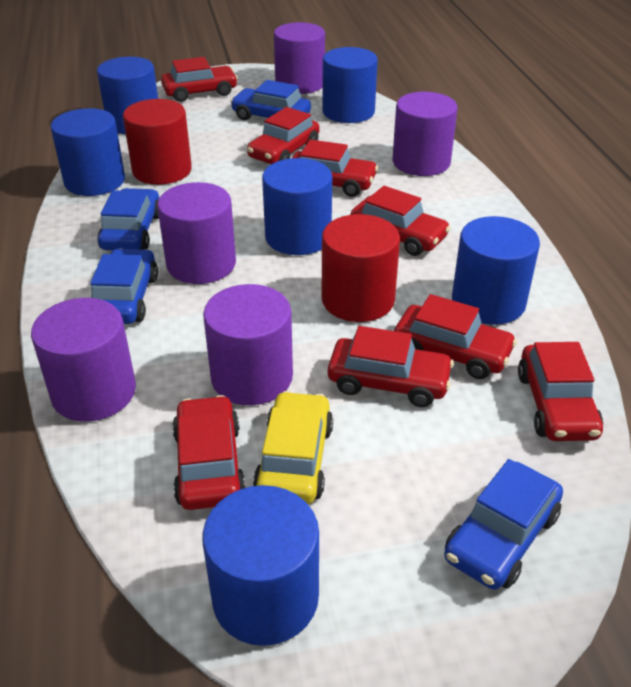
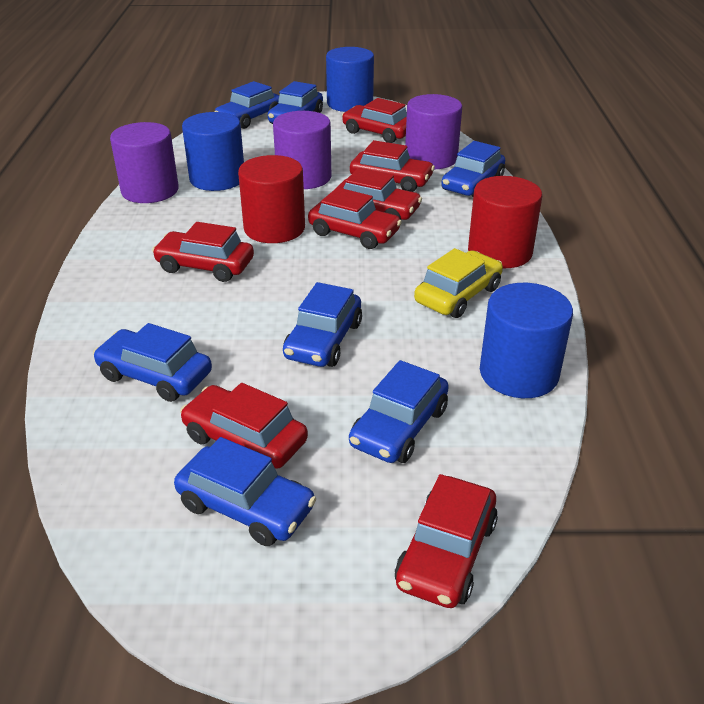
blue car: [90,248,158,324] [97,188,159,250] [230,80,311,120] [444,459,563,590] = 4 -> [93,323,212,402] [174,437,316,546] [215,81,279,129] [268,81,323,124] [283,282,362,367] [349,360,449,463] [441,141,505,197] = 7
blue cylinder: [51,108,125,196] [97,57,158,134] [202,485,319,646] [262,158,332,255] [322,47,378,123] [452,216,540,325] = 6 -> [182,112,244,191] [326,47,374,112] [480,283,573,398] = 3
purple cylinder: [31,298,136,422] [157,182,236,284] [203,284,293,405] [274,22,325,94] [392,92,458,176] = 5 -> [110,122,179,203] [273,111,331,189] [405,94,462,169] = 3
red car: [161,57,238,102] [172,395,246,510] [247,107,320,164] [292,140,378,197] [328,326,454,407] [350,186,451,256] [394,294,517,379] [518,342,603,441] = 8 -> [152,222,254,282] [180,383,308,469] [308,187,402,249] [334,168,422,220] [342,98,407,143] [350,140,435,192] [395,474,498,608] = 7

